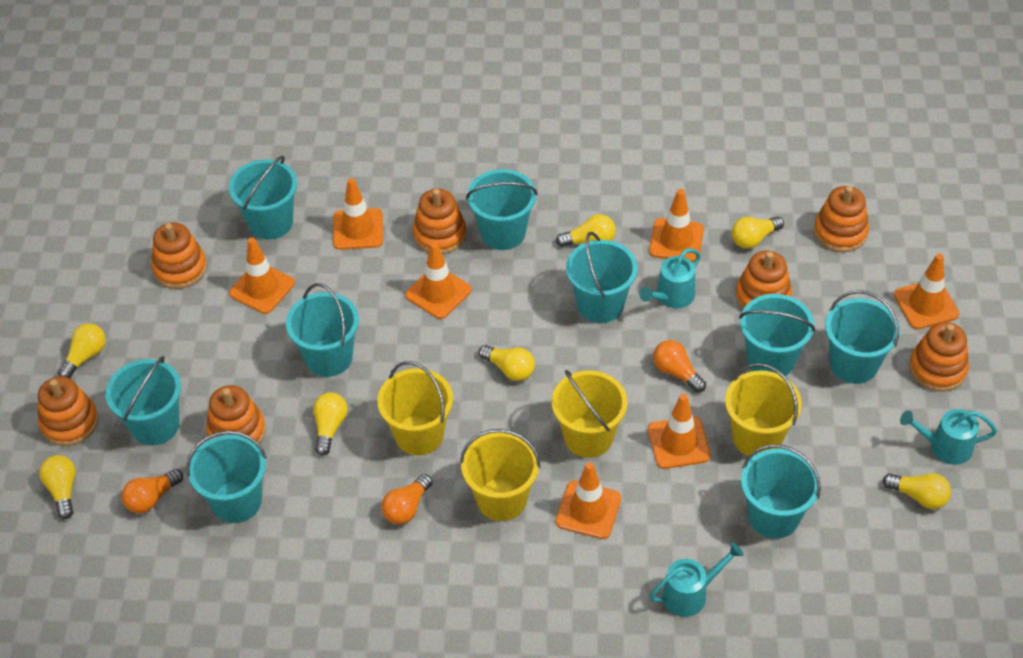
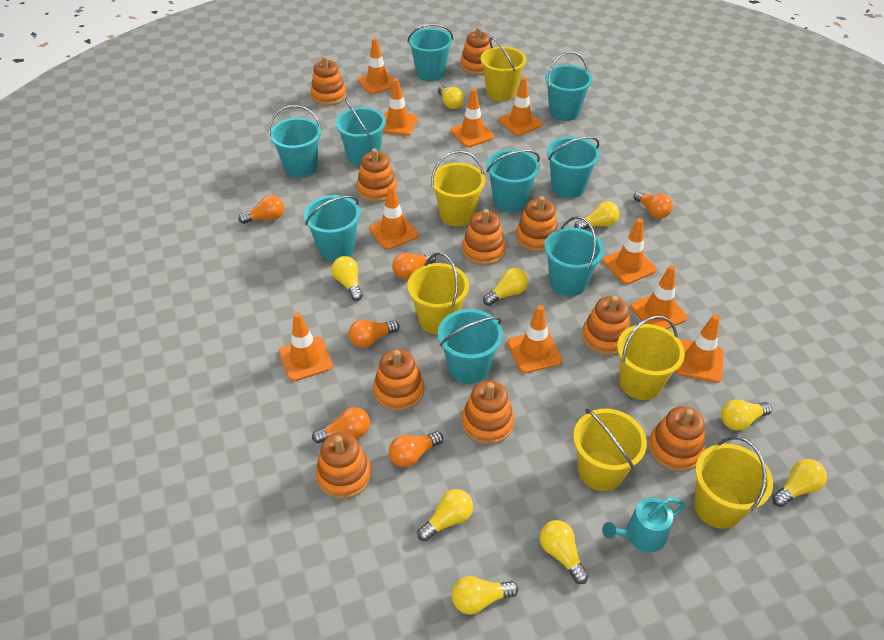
orange light bulb: [122,469,183,513] [381,474,433,524] [653,340,706,392] = 3 -> [238,195,284,224] [312,407,370,443] [349,319,399,348] [389,431,443,467] [392,252,436,279] [633,191,673,219] = 6
orange stacking toy: [38,376,98,446] [151,223,207,289] [206,385,266,444] [413,189,466,254] [736,251,792,310] [814,186,869,252] [909,322,969,391] = 7 -> [311,56,347,106] [316,432,372,499] [357,148,397,202] [373,349,424,411] [460,27,491,75] [462,209,506,266] [462,381,514,445] [516,196,559,252] [582,296,631,356] [648,406,705,472] = 10
orange traffic cone: [229,237,295,314] [333,178,383,250] [405,242,472,319] [556,462,621,539] [648,394,711,469] [649,189,704,262] [894,253,959,329] = 7 -> [279,312,333,381] [358,38,393,94] [369,185,419,250] [383,78,418,136] [450,88,494,148] [498,77,543,136] [507,305,563,373] [603,218,656,284] [631,265,688,329] [675,315,724,383] = 10
turquoise watering can: [639,248,701,308] [649,542,744,617] [900,409,997,465] = 3 -> [602,498,685,552] = 1
yellow bucket: [377,361,453,456] [460,429,541,521] [552,370,628,458] [725,363,802,456] = 4 -> [407,252,469,335] [431,151,485,226] [481,37,526,101] [573,408,647,491] [617,316,685,400] [694,437,773,529] = 6
yellow light bulb: [39,455,76,519] [58,323,106,378] [313,392,348,456] [479,345,535,381] [556,214,616,247] [732,216,784,249] [883,473,951,509] = 7 -> [331,256,363,301] [417,489,473,541] [438,86,464,109] [452,576,518,615] [483,268,528,306] [540,520,589,584] [574,201,619,229] [721,399,772,431] [772,459,827,507] = 9

